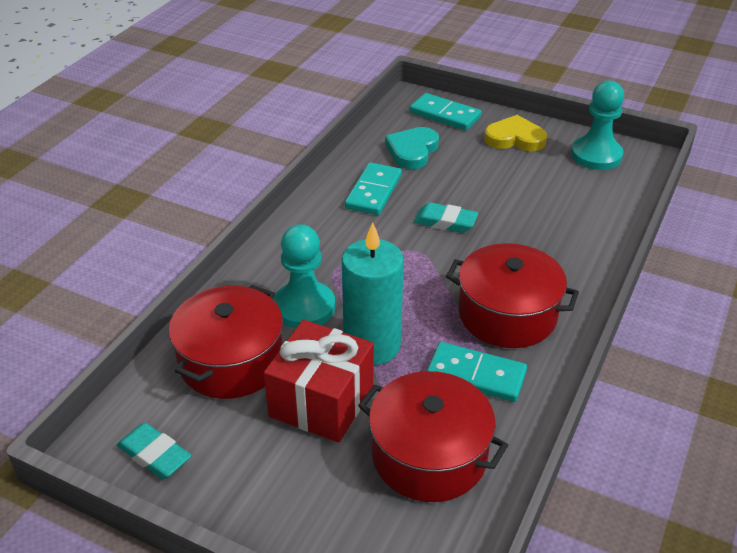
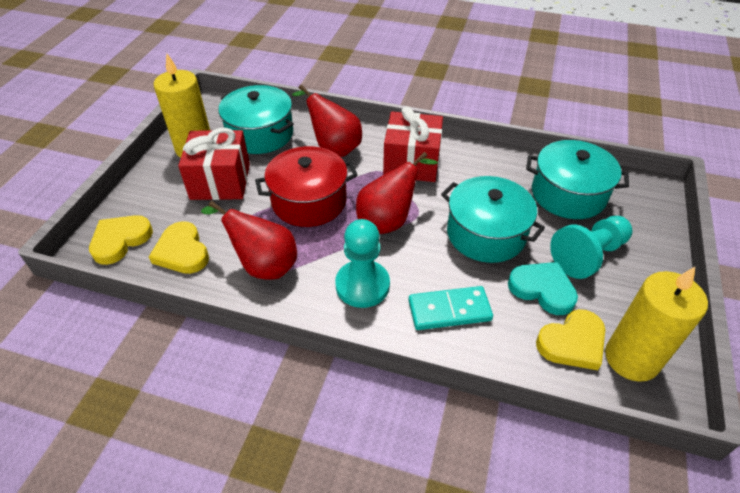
red gift: [264,319,374,443] = 1 -> [178,128,250,200] [383,106,443,182] = 2
red pear: none = 0 -> [201,201,297,280] [292,85,362,157] [356,152,438,234] = 3
red pot: [169,285,283,399] [358,371,508,502] [446,243,579,348] = 3 -> [255,146,358,227] = 1
turquoise candle: [342,223,404,365] = 1 -> none = 0
turquoise domino: [345,162,402,215] [410,93,482,130] [427,342,527,402] = 3 -> [409,286,493,330] = 1
turquoise eraser: [117,423,191,479] [414,202,478,233] = 2 -> none = 0
turquoise pot: none = 0 -> [219,85,294,154] [441,176,545,263] [526,140,629,219] = 3
yellow candle: none = 0 -> [154,53,210,158] [605,267,708,382] = 2
yellow heart: [484,115,547,151] = 1 -> [89,215,153,265] [149,221,209,274] [536,309,605,370] = 3

